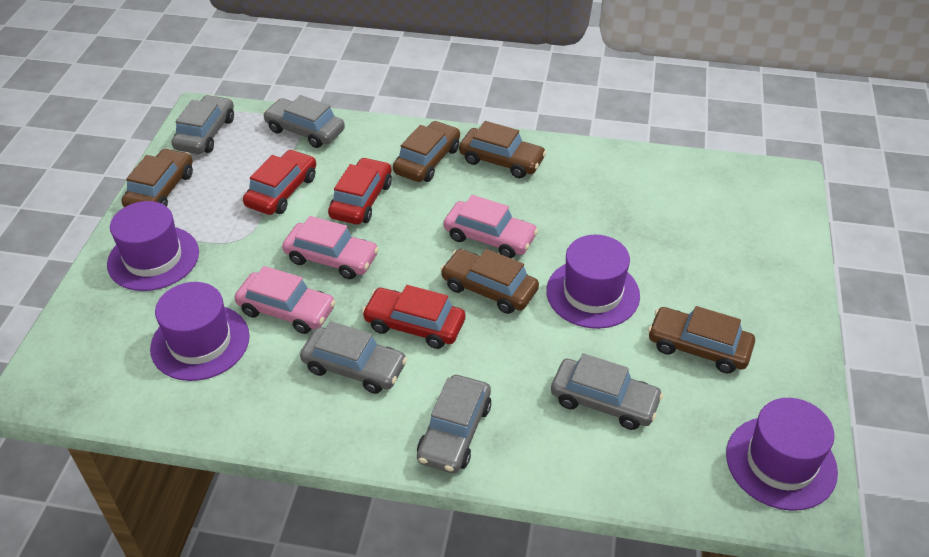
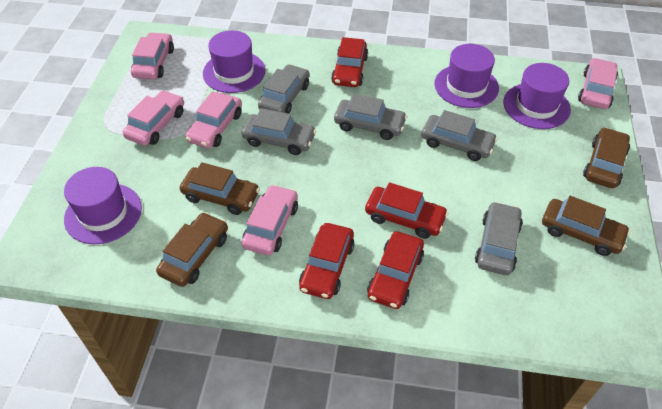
brown car: [121,148,193,207] [393,121,460,182] [440,249,539,314] [459,121,547,178] [648,306,755,373] = 5 -> [156,212,228,287] [180,162,260,215] [542,196,630,256] [583,127,630,188] = 4
pink car: [234,266,336,334] [282,216,379,279] [444,195,538,258] = 3 -> [123,90,184,146] [131,32,174,79] [185,91,242,148] [242,185,298,255] [578,58,618,109] = 5
red car: [243,150,316,215] [328,157,392,225] [362,285,465,349] = 3 -> [299,223,355,299] [331,37,368,87] [365,182,448,239] [367,231,424,309] = 4

